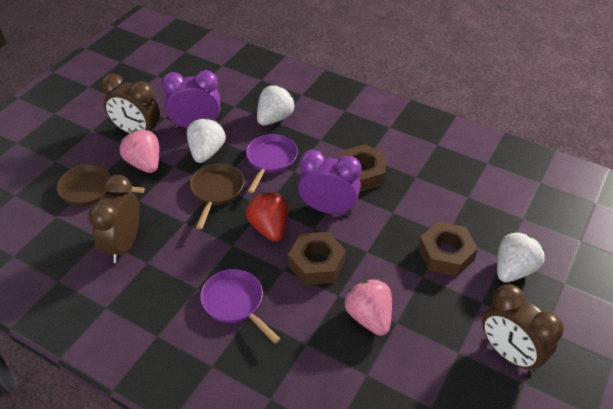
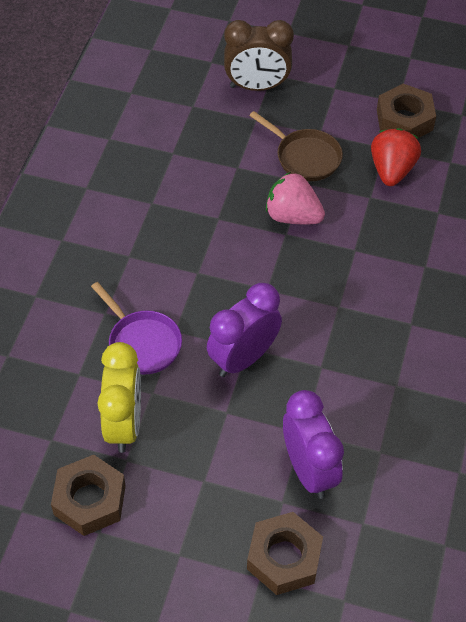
brown clock: [88,175,140,263] [101,73,160,136] [482,284,564,373] = 3 -> [224,20,294,91] = 1
brown pan: [57,164,145,206] [190,163,244,229] = 2 -> [249,111,343,181] = 1
pink strawberry: [120,130,159,173] [345,279,392,336] = 2 -> [266,172,325,224] = 1
purple pan: [200,269,280,344] [246,134,298,193] = 2 -> [91,282,182,375] = 1
white strawberry: [187,118,226,163] [257,85,295,126] [497,231,545,282] = 3 -> none = 0
yellow clock: none = 0 -> [98,342,141,453] = 1

